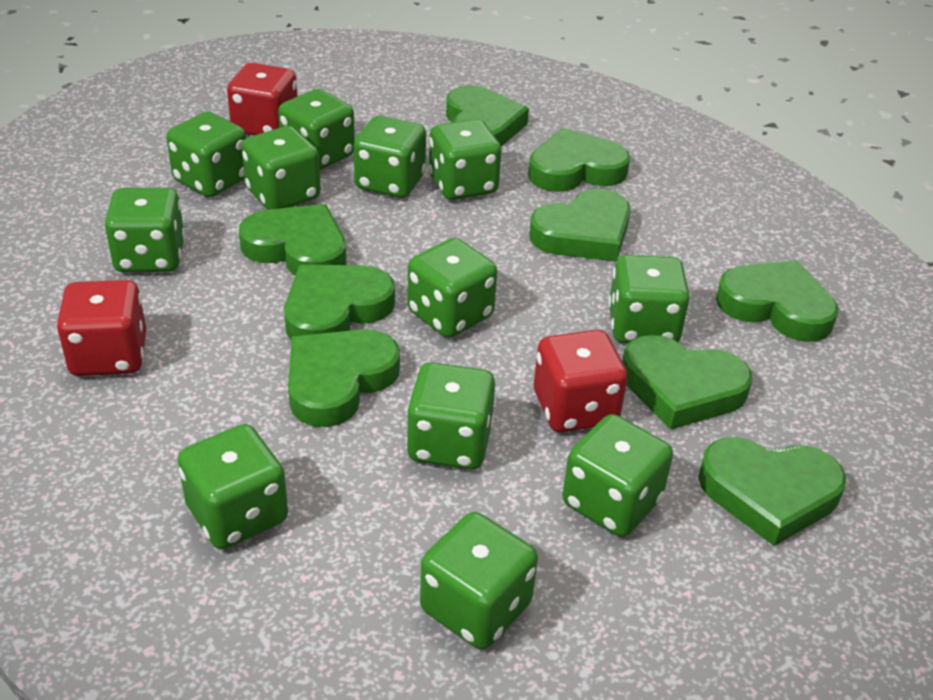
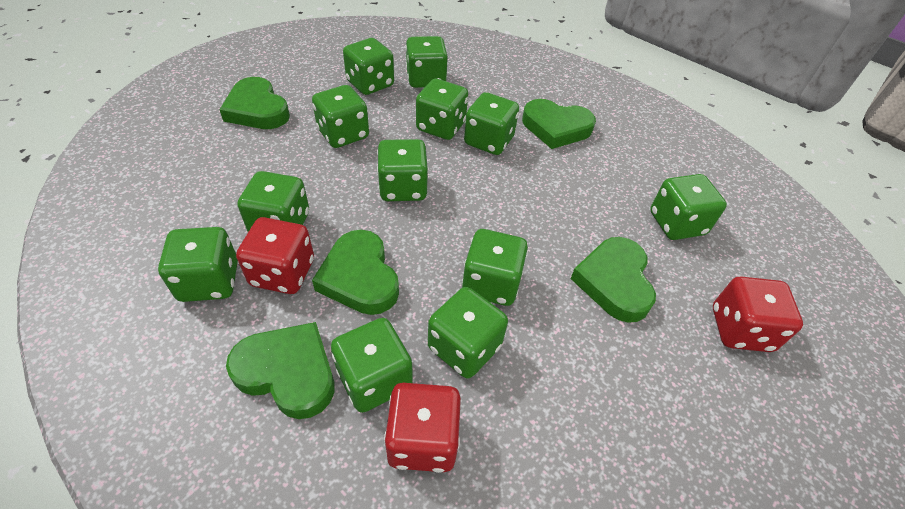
green heart: [239,204,346,275] [284,265,395,341] [288,329,400,427] [446,85,529,147] [528,128,630,192] [529,189,630,262] [622,335,752,429] [698,437,846,546] [716,260,838,342] = 9 -> [219,77,290,129] [226,322,334,419] [312,230,399,315] [522,99,596,149] [571,237,656,323] = 5

